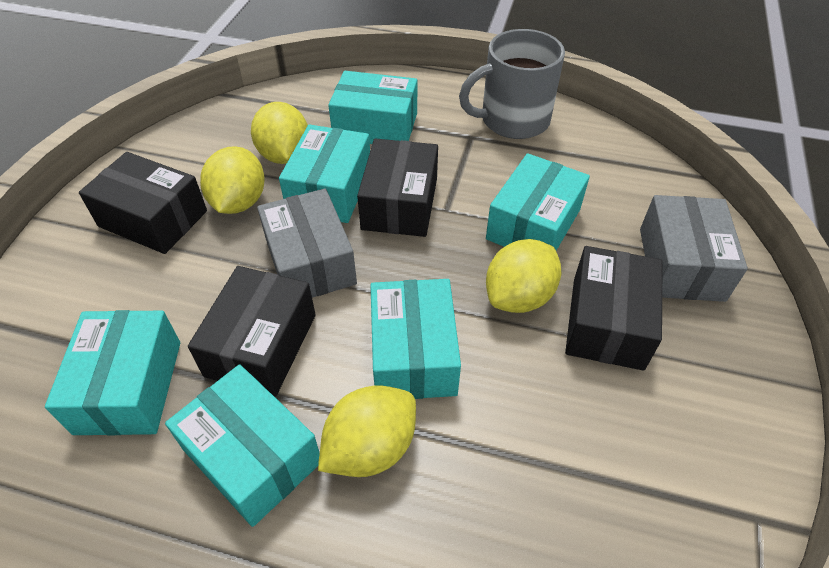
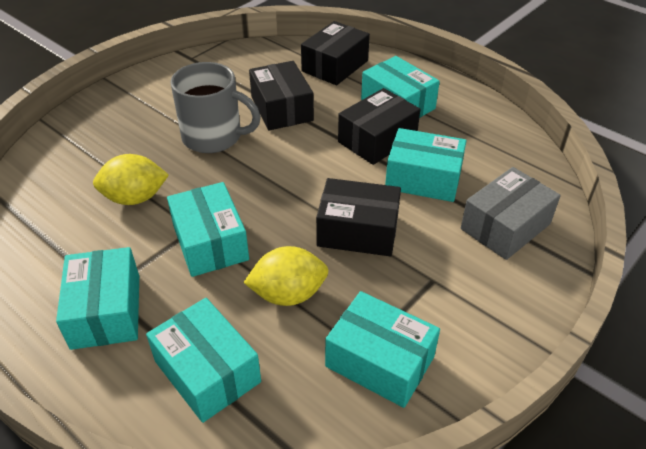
grey box: [257,189,357,298] [640,195,748,302] = 2 -> [461,167,561,260] = 1
yellow lemon: [200,146,265,214] [251,102,308,164] [318,385,416,477] [486,239,561,313] = 4 -> [93,154,169,205] [243,246,328,306] = 2

